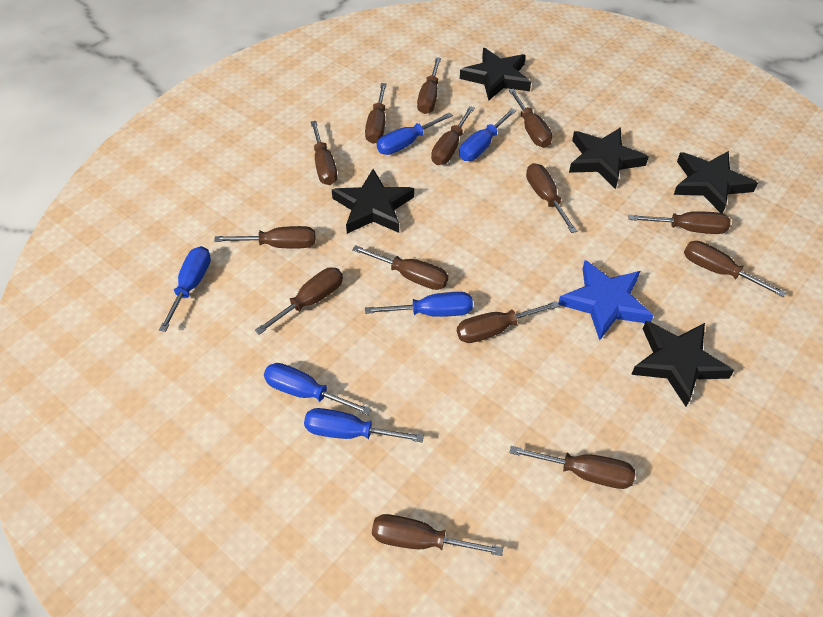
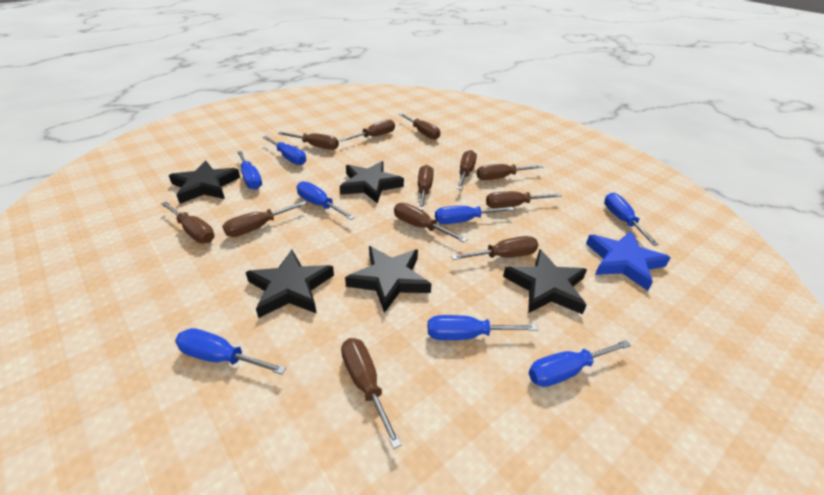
blue screwdriver: [159,246,211,332] [264,363,372,415] [304,408,424,442] [365,292,473,317] [377,112,453,155] [459,108,516,161] = 6 -> [175,328,286,375] [237,151,262,190] [263,136,306,165] [297,181,355,220] [428,315,538,340] [435,206,514,224] [529,340,631,387] [604,193,659,246] = 8
brown screwdriver: [214,226,316,249] [255,267,343,335] [311,121,337,185] [352,245,448,290] [365,83,387,144] [372,514,503,556] [417,58,441,114] [431,106,475,165] [457,301,559,343] [509,89,552,148] [510,446,635,489] [526,163,577,233] [628,211,730,234] [684,241,786,297] = 14 -> [161,202,215,243] [222,201,307,237] [278,132,339,150] [340,120,395,141] [341,338,402,449] [394,203,468,243] [399,113,440,140] [418,165,434,210] [451,236,538,260] [457,150,477,190] [476,164,543,180] [486,191,561,208] = 12

